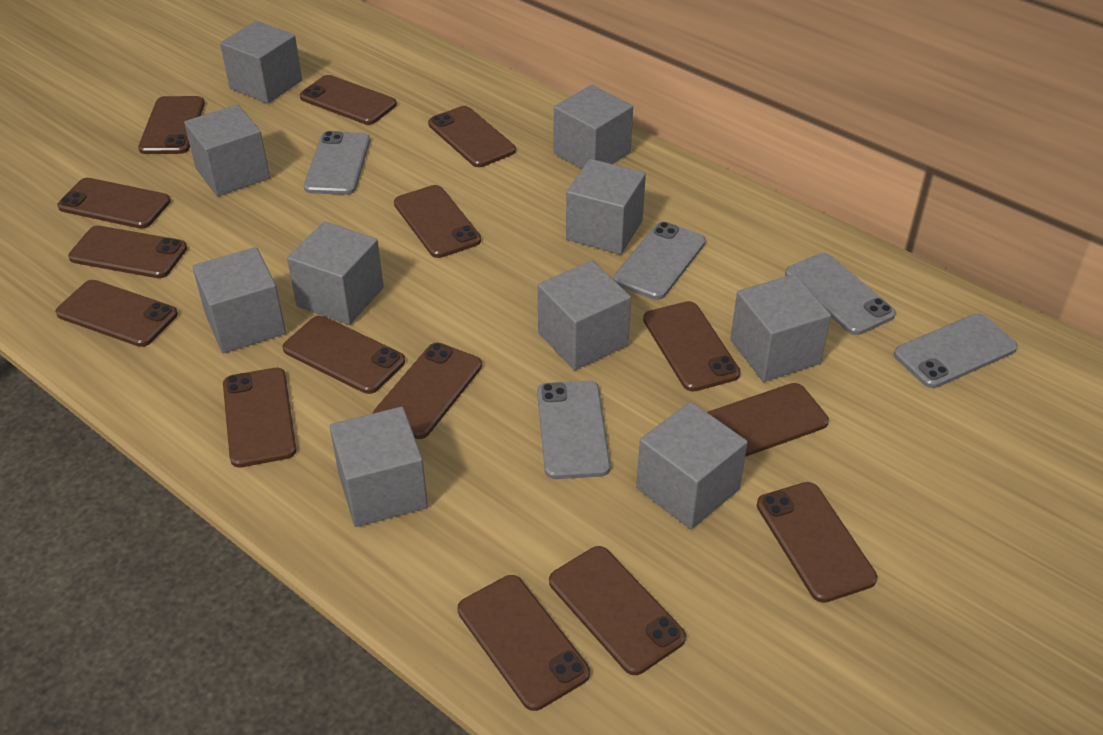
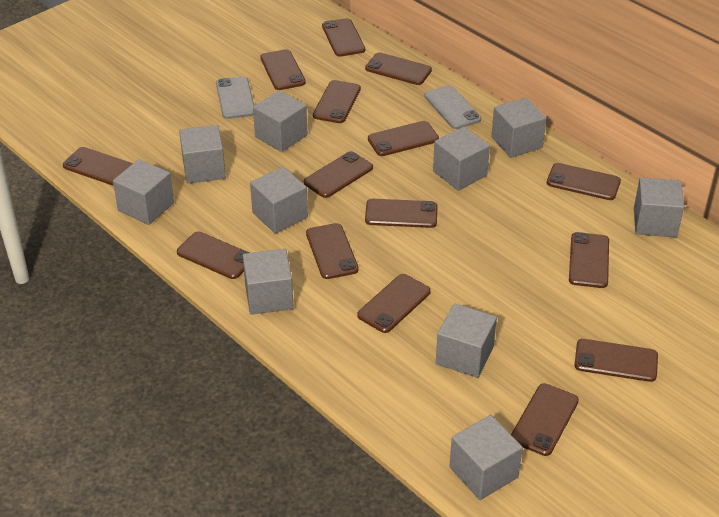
grey phone: [304,131,370,195] [537,381,611,479] [613,222,706,300] [785,253,896,335] [894,314,1018,388] = 5 -> [216,76,254,119] [424,85,481,129] = 2

